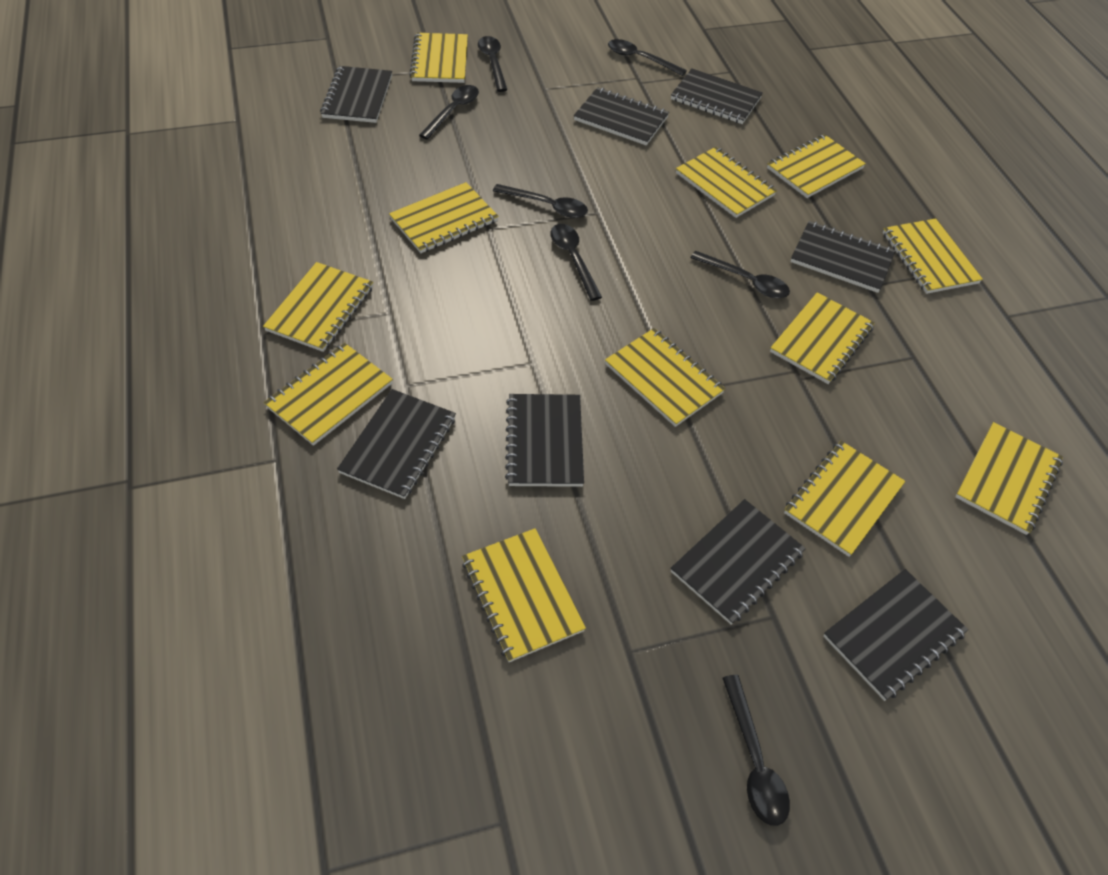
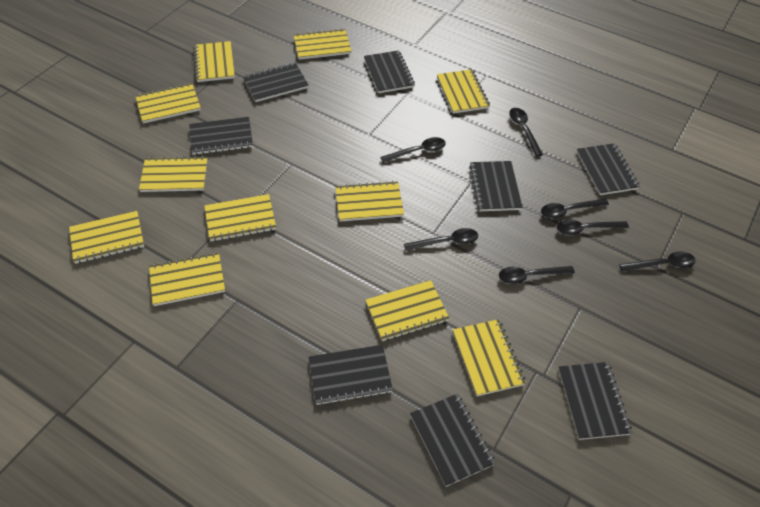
yellow notebook: [263,262,373,352] [264,343,393,446] [389,182,498,253] [410,33,468,83] [462,528,586,662] [605,328,725,427] [676,147,777,218] [767,134,866,198] [770,292,875,384] [784,441,905,557] [882,219,983,294] [956,422,1063,535] = 12 -> [69,211,144,264] [135,83,201,124] [139,156,208,192] [149,252,225,306] [193,41,235,82] [204,194,276,242] [294,29,351,60] [335,181,404,222] [365,280,450,341] [437,69,490,114] [453,319,526,396] = 11

